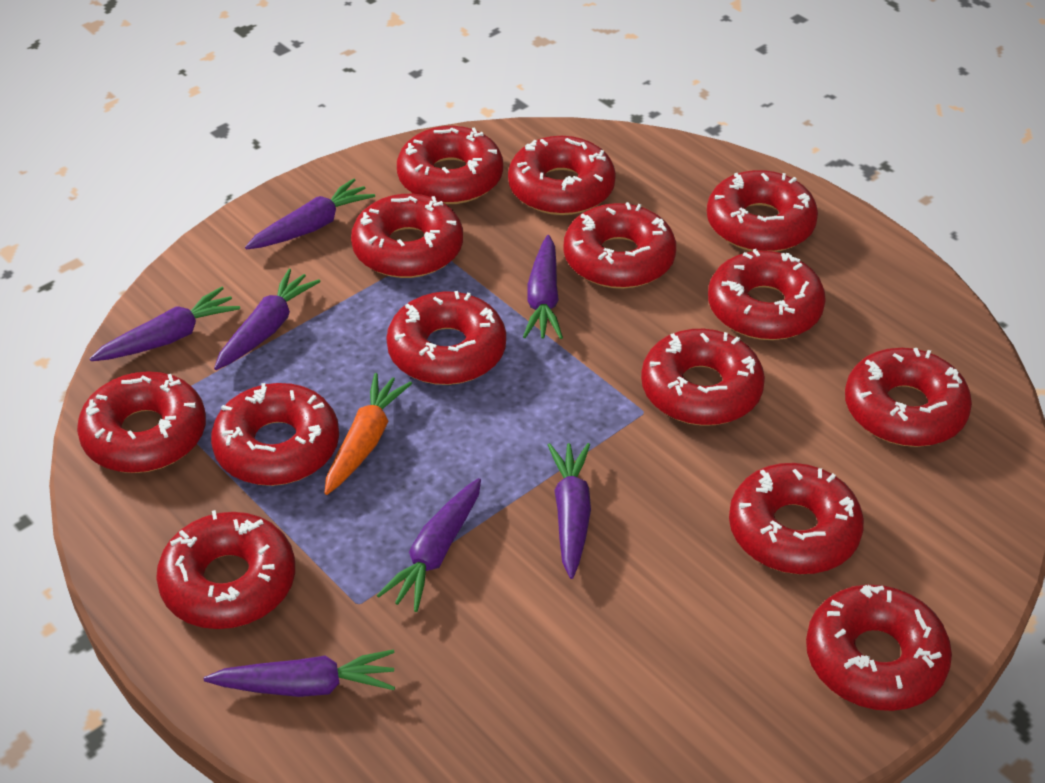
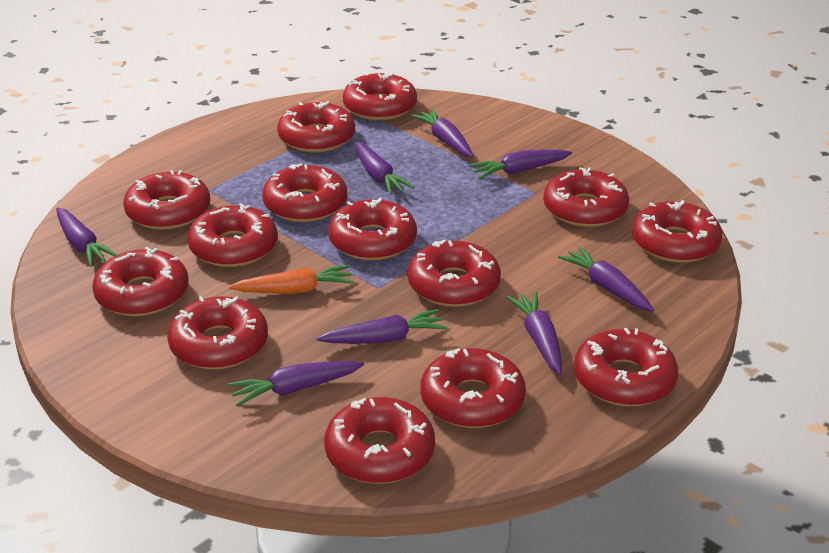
purple carrot: [89,287,240,361] [204,649,395,697] [214,269,321,370] [245,178,375,250] [377,478,481,612] [523,235,563,339] [548,443,591,579] = 7 -> [56,207,117,267] [228,361,364,406] [316,309,447,344] [354,141,414,195] [411,109,474,158] [470,150,572,179] [507,292,562,375] [558,246,654,312] = 8

